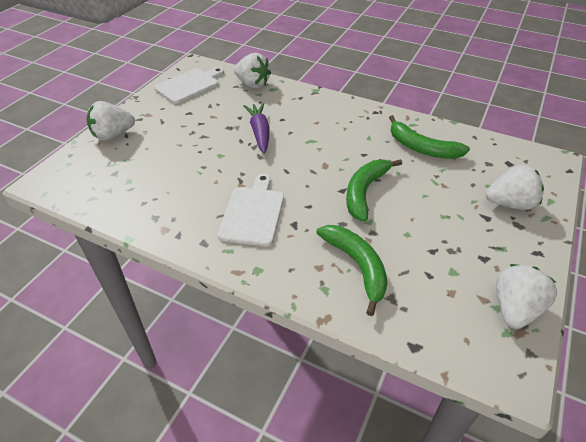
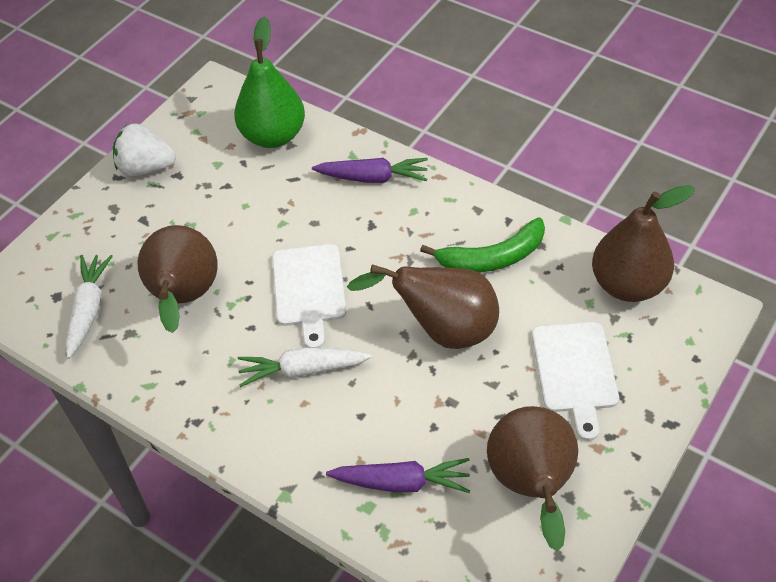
brown pear: none = 0 -> [137,225,218,333] [347,264,499,349] [487,406,578,551] [592,185,695,302] = 4
green banana: [316,225,388,316] [346,159,402,222] [389,115,470,159] = 3 -> [420,217,545,273] = 1
green pear: none = 0 -> [234,17,305,148] = 1
purple carrot: [243,103,269,153] = 1 -> [312,158,428,183] [326,458,470,493] = 2
white carrot: none = 0 -> [65,255,113,359] [238,347,371,387] = 2
white strawberry: [87,101,135,141] [234,53,271,88] [486,165,544,210] [496,264,557,329] = 4 -> [113,123,176,176] = 1

